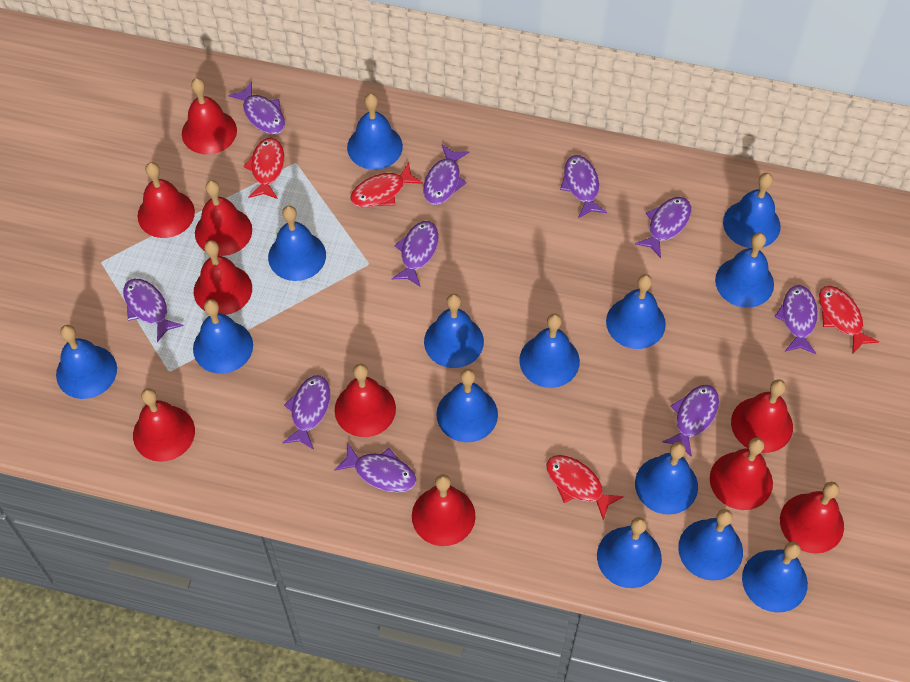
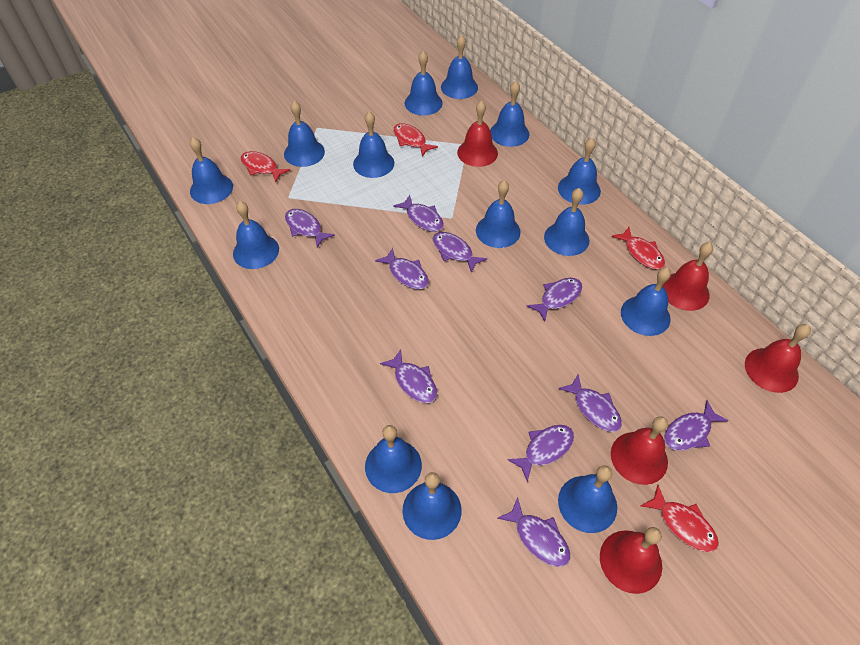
red bell: [133,388,195,462] [138,162,195,238] [182,78,237,155] [194,240,252,315] [195,180,252,256] [335,364,396,437] [412,474,476,546] [710,438,773,510] [731,379,793,453] [780,482,844,553] = 10 -> [457,100,498,167] [600,527,662,594] [611,416,668,485] [662,242,713,311] [745,324,811,393] = 5

